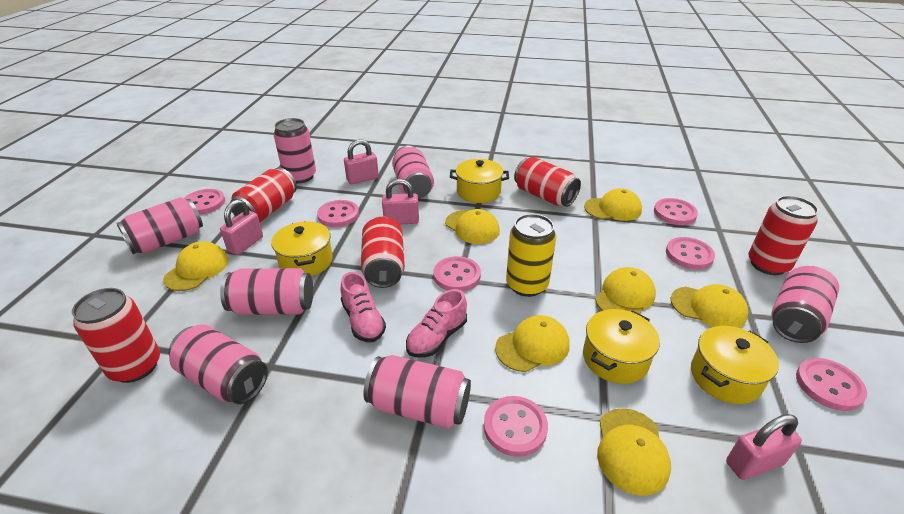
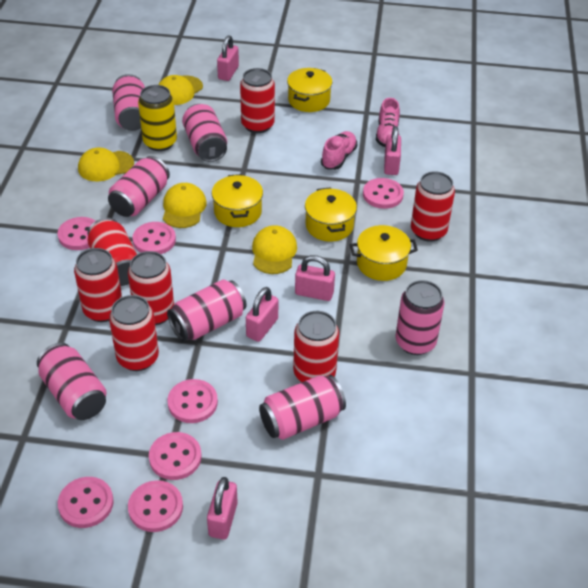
pink padlock: [220,199,263,255] [344,139,379,184] [382,179,419,224] [726,414,802,480] = 4 -> [207,477,238,540] [217,35,239,81] [246,287,278,342] [295,255,335,301] [384,126,401,175] = 5
red can: [72,288,160,383] [230,168,297,222] [361,216,405,288] [514,157,581,207] [748,196,819,275] = 5 -> [74,248,122,322] [87,218,137,286] [109,295,159,371] [128,251,174,325] [240,68,275,133] [293,311,339,382] [411,171,455,242] = 7
yellow cap: [163,242,228,291] [445,209,500,244] [495,315,570,372] [584,188,642,221] [595,267,656,314] [597,409,671,496] [670,284,748,328] = 7 -> [78,148,134,181] [158,75,203,105] [163,183,206,228] [252,225,297,274] = 4

